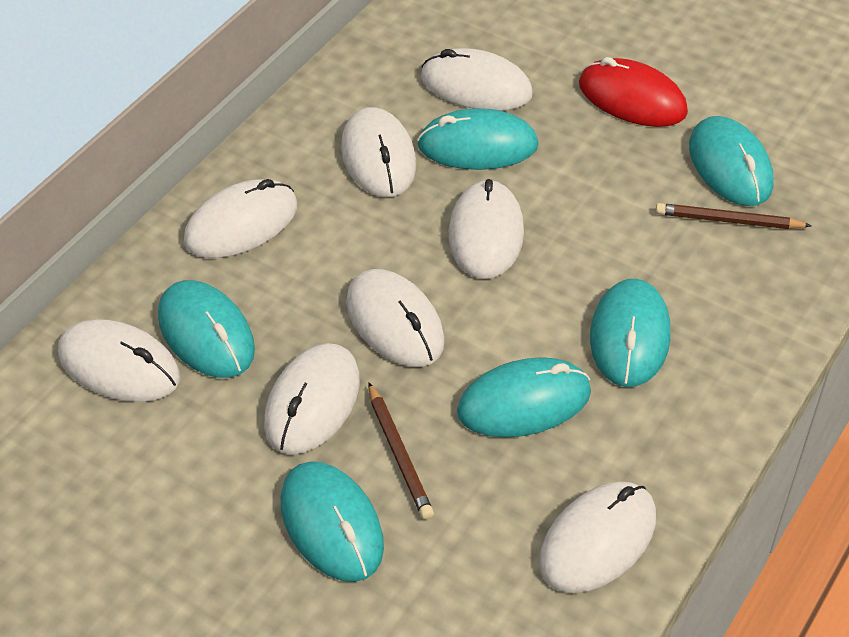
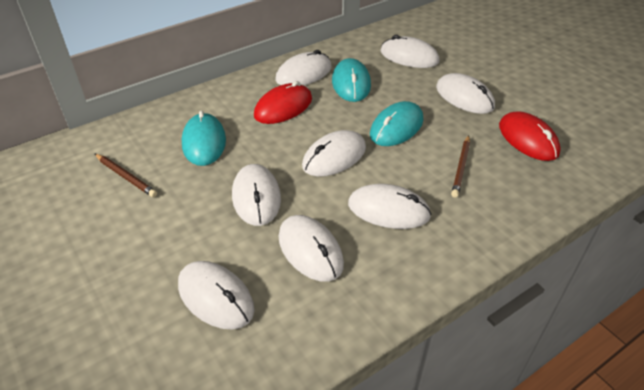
red mouse: [579,57,688,127] = 1 -> [254,81,312,124] [499,112,561,161] = 2
turquoise mouse: [158,280,255,378] [281,461,384,582] [417,108,539,170] [457,357,591,438] [590,279,671,387] [689,116,774,206] = 6 -> [182,111,226,166] [332,58,371,102] [370,101,423,146] = 3

